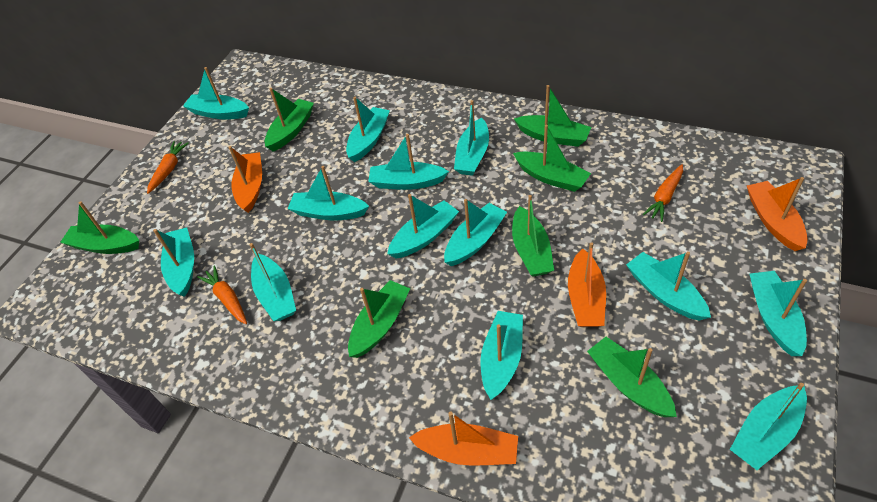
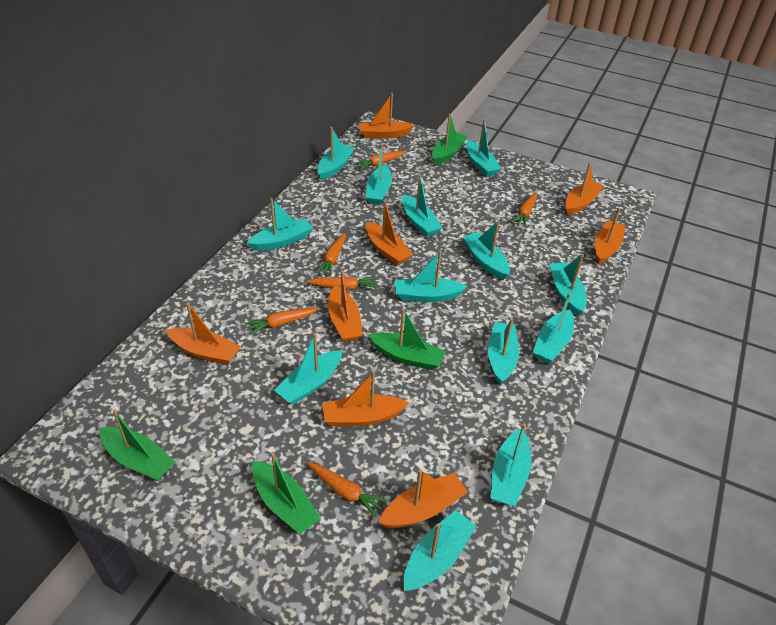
green boat: [60,201,139,254] [265,88,314,152] [348,280,410,358] [512,195,554,277] [513,125,591,192] [514,85,591,147] [587,337,677,417] = 7 -> [99,409,175,481] [252,453,321,534] [369,308,446,370] [432,114,468,165] = 4
orange boat: [228,146,262,213] [409,412,518,466] [568,242,606,327] [747,177,808,251] = 4 -> [166,303,241,365] [322,370,409,427] [328,270,362,342] [359,93,414,139] [366,201,413,265] [378,469,468,528] [565,163,604,215] [594,207,625,265] = 8
orange carrot: [147,141,189,193] [197,265,247,324] [643,164,683,222] = 3 -> [244,308,318,335] [307,276,378,290] [307,463,388,518] [315,233,345,276] [354,151,406,170] [511,192,537,227] = 6

